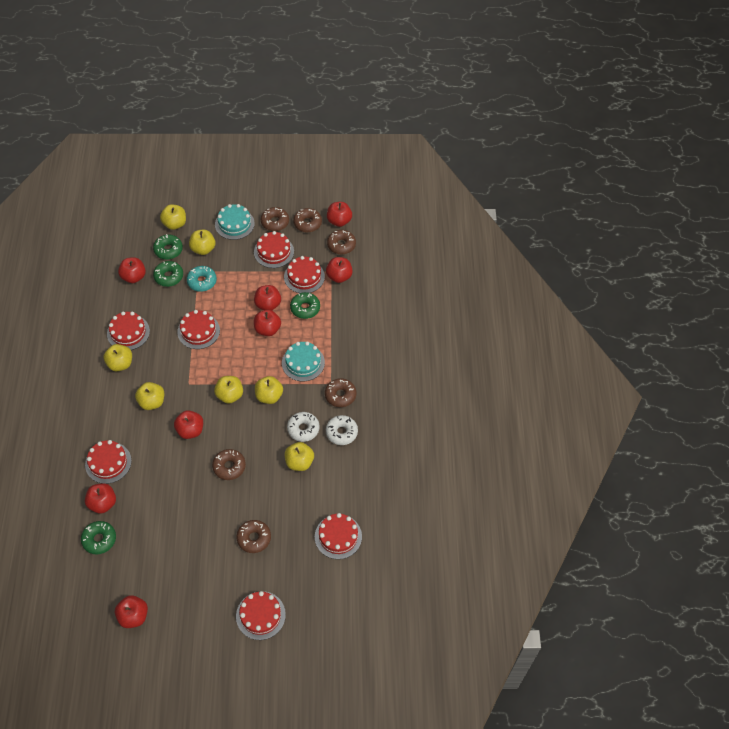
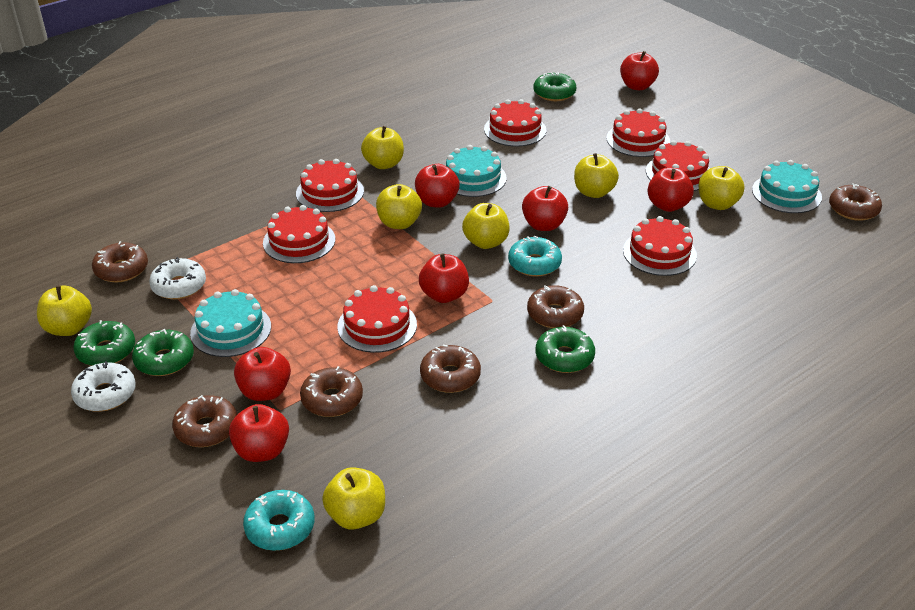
red apple: [85,483,116,514] [115,595,148,628] [118,257,146,283] [174,410,203,439] [254,285,281,310] [254,310,281,336] [326,257,353,283] [327,202,352,227] = 8 -> [229,404,289,462] [234,347,291,401] [415,164,460,208] [419,253,469,303] [522,186,568,231] [620,51,659,90] [648,168,694,212] = 7
turquoise cake: [215,204,255,240] [282,341,325,382] = 2 -> [190,289,271,357] [446,145,507,197] [752,160,822,213] = 3
turquoise donut: [187,266,217,292] = 1 -> [243,490,315,551] [508,236,562,277] = 2

